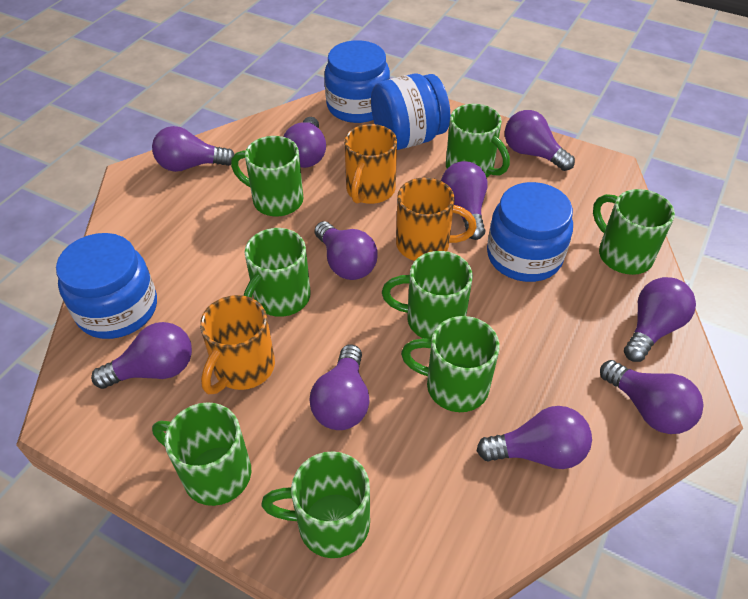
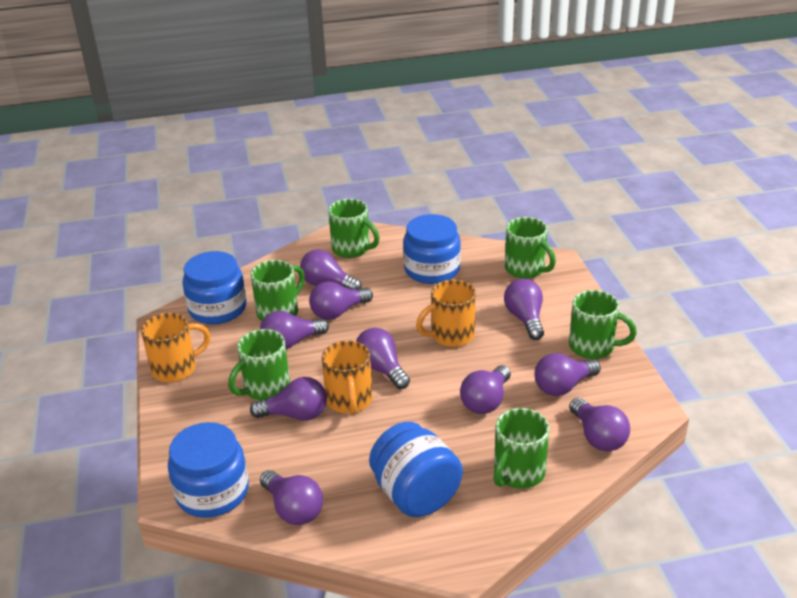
green mug: [152,402,251,506] [231,136,303,216] [243,228,311,317] [261,451,370,558] [382,251,473,339] [401,316,500,412] [446,104,510,178] [593,189,675,275] = 8 -> [228,329,290,401] [251,260,305,321] [328,199,380,258] [494,408,549,489] [505,217,556,279] [569,290,637,359] = 6

